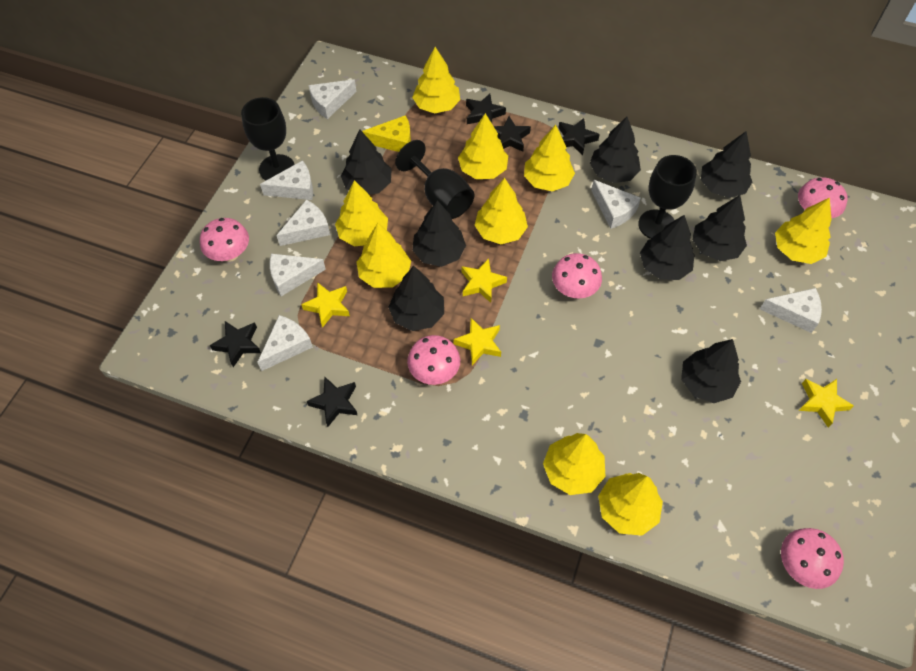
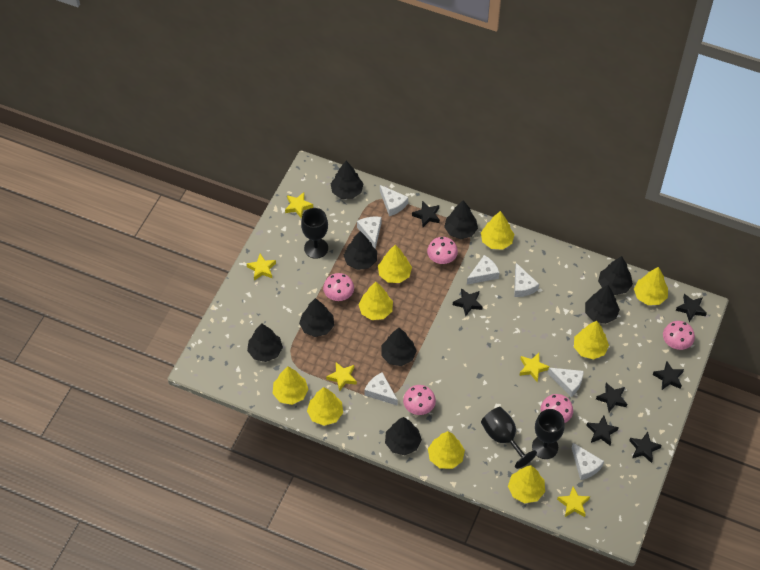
black star: [210,321,261,367] [307,376,357,427] [466,93,506,124] [494,116,531,152] [558,118,600,155] = 5 -> [412,201,440,227] [453,288,483,316] [586,416,619,445] [596,383,627,412] [629,432,662,463] [653,361,684,390] [676,294,707,322] = 7
black tree: [341,130,392,195] [388,266,444,331] [412,200,466,267] [590,117,641,183] [640,215,694,280] [681,339,741,403] [692,195,747,261] [701,131,752,198] = 8 -> [247,323,283,362] [299,298,334,337] [331,161,363,199] [343,231,377,270] [381,328,417,366] [385,417,422,455] [444,200,478,239] [585,285,620,324] [598,256,633,295] = 9
yellow cheese: [362,115,411,152] = 1 -> none = 0
yellow star: [301,282,350,328] [454,318,501,365] [461,258,507,303] [799,379,854,427] = 4 -> [247,254,276,281] [285,192,313,219] [326,362,357,392] [519,353,550,382] [557,486,590,517] = 5

